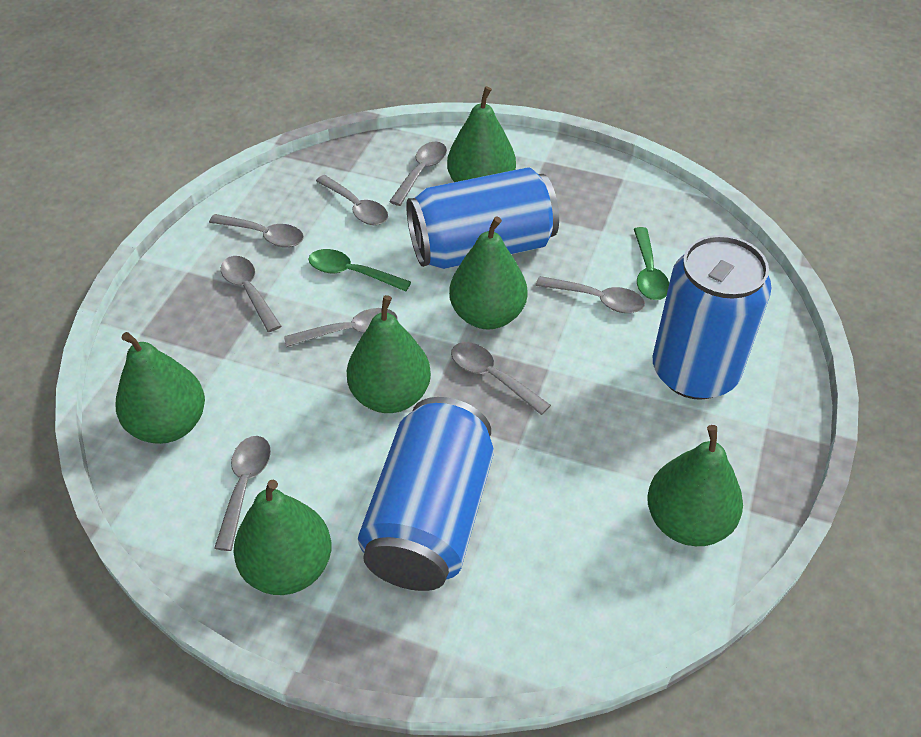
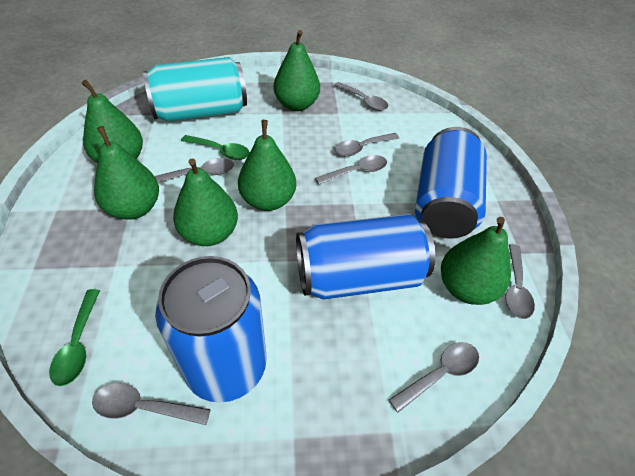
grey spoon: [209,214,304,247] [214,436,271,551] [221,256,281,332] [284,308,397,347] [316,175,388,225] [389,141,447,206] [451,342,551,415] [536,276,645,313] = 8 -> [92,383,211,425] [155,158,234,183] [315,155,387,185] [334,82,388,111] [334,133,399,156] [389,342,479,412] [505,244,535,319] = 7
turquoise can: none = 0 -> [143,57,247,122] = 1

